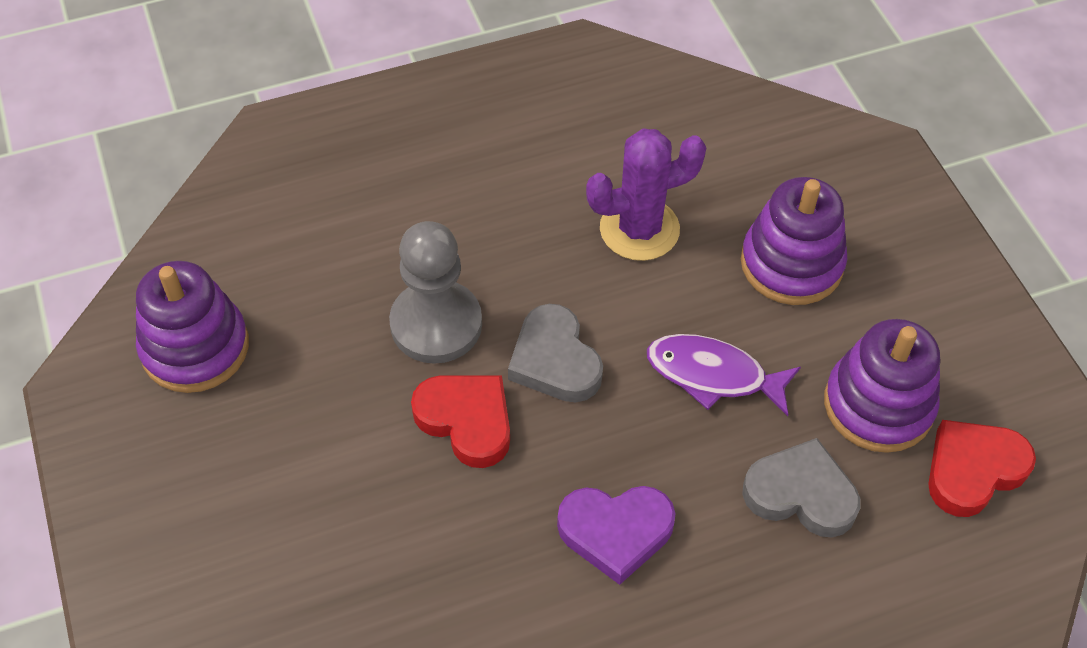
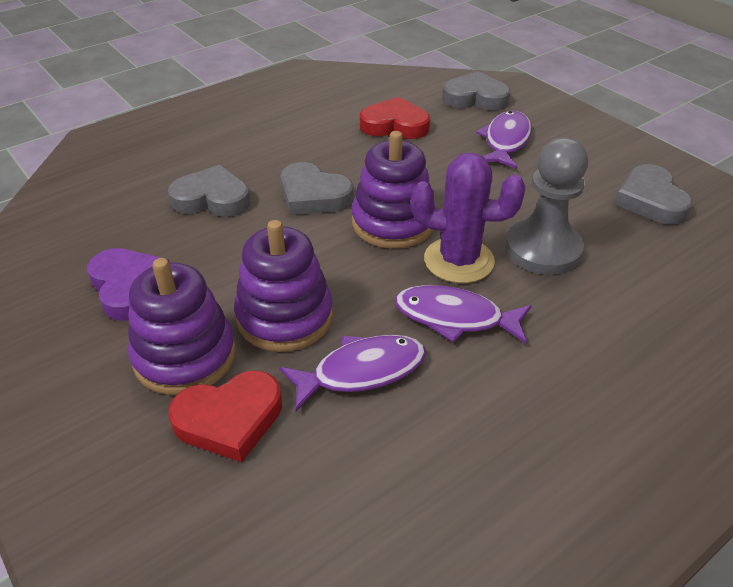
grey heart: [508,304,603,403] [742,438,860,538] = 2 -> [168,165,250,217] [280,162,353,215] [442,71,511,110] [615,164,693,225] = 4
purple fish: [647,334,801,416] = 1 -> [279,335,426,411] [395,285,532,344] [476,111,532,169] = 3

